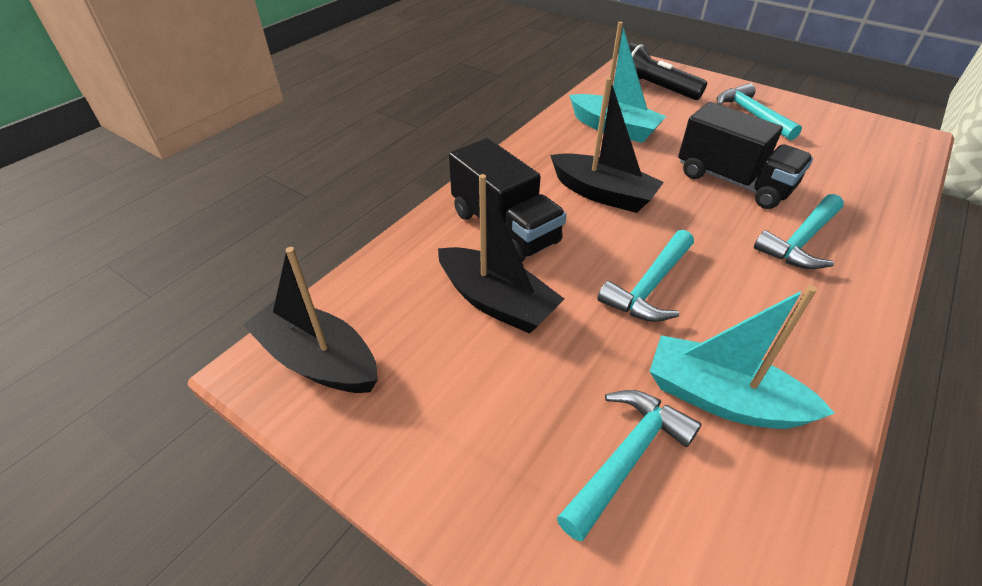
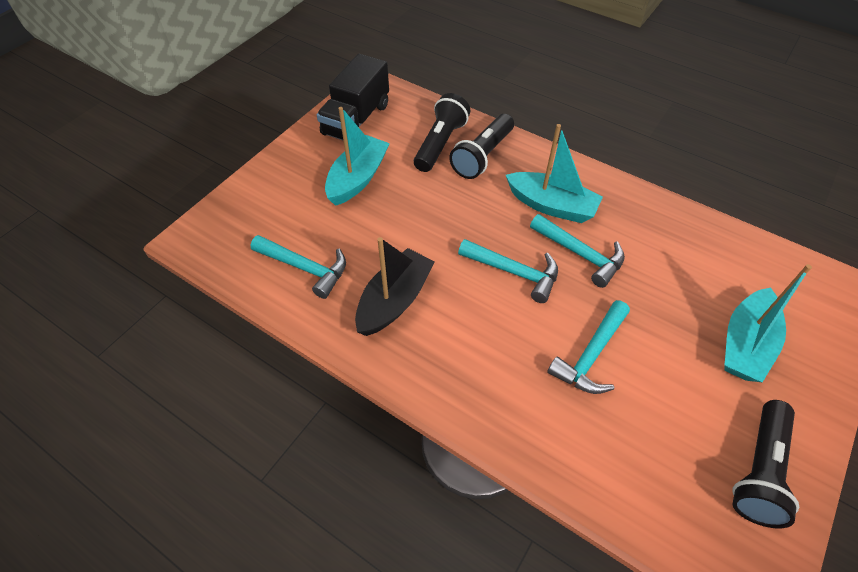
black boat: [243,247,378,393] [438,174,564,334] [550,77,664,213] = 3 -> [355,237,435,336] = 1
black flashlight: [629,43,707,100] = 1 -> [414,93,470,172] [449,114,514,179] [732,400,799,528] = 3
black truck: [449,138,567,262] [678,102,813,209] = 2 -> [317,54,389,140] = 1
turquoise boat: [569,22,666,143] [649,285,835,429] = 2 -> [325,107,390,206] [506,124,603,223] [724,264,812,382] = 3

